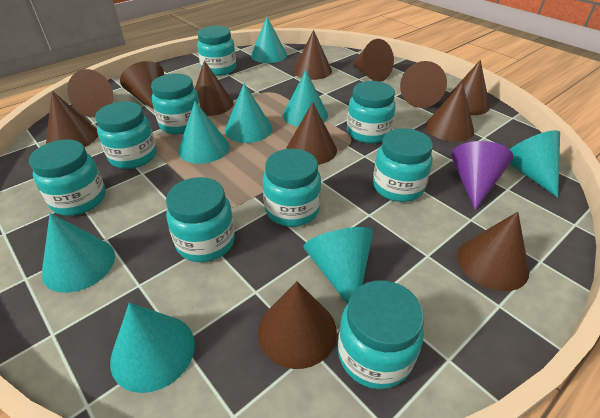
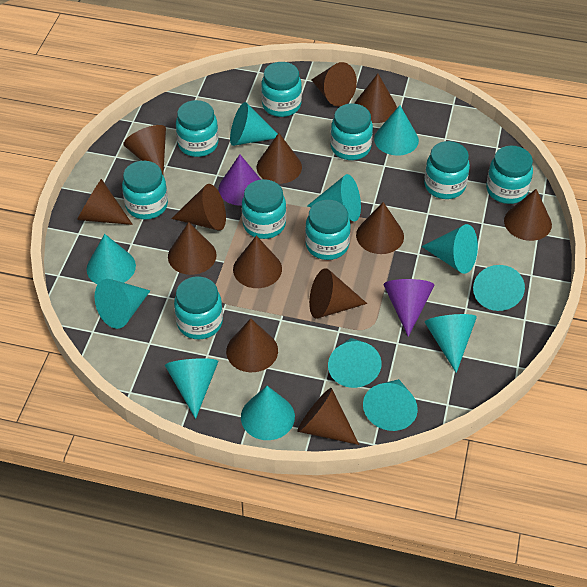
brown cone: [46,91,98,147] [67,69,114,117] [120,61,164,109] [195,60,233,116] [258,281,337,369] [286,102,337,165] [293,30,332,80] [352,39,394,82] [400,61,447,108] [425,82,474,142] [444,60,490,115] [457,212,529,291] = 12 -> [77,179,133,225] [123,125,166,175] [168,222,217,275] [171,184,226,231] [226,319,278,372] [233,235,282,288] [256,133,302,184] [297,388,359,445] [309,268,367,319] [311,62,357,106] [354,74,397,123] [356,202,404,254] [504,189,552,241] = 13
purple cone: [451,141,513,211] = 1 -> [218,155,261,206] [384,279,435,337] = 2
turquoise cone: [42,213,115,293] [110,303,195,393] [178,101,229,164] [225,83,272,143] [251,17,287,63] [283,70,328,127] [303,227,373,304] [510,130,560,198] = 8 -> [86,234,136,284] [95,279,150,329] [165,358,218,419] [230,102,278,146] [241,386,295,440] [307,174,361,221] [328,338,382,388] [363,379,418,431] [374,105,419,156] [421,224,478,274] [425,314,477,373] [473,265,525,311] = 12

